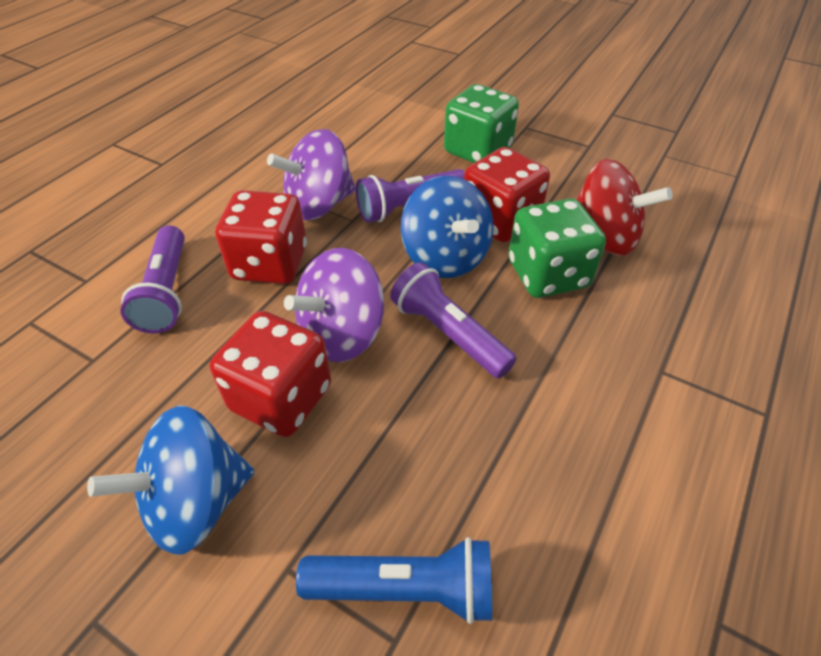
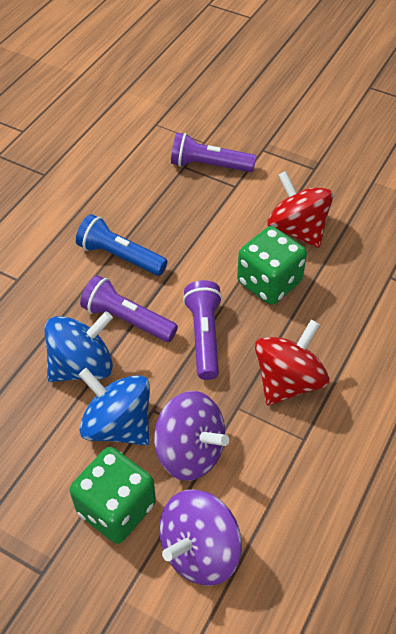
red dice: [210,311,331,437] [216,190,307,284] [464,147,550,242] = 3 -> none = 0
red spinning top: [576,159,672,256] = 1 -> [255,320,329,406] [267,171,333,248] = 2

